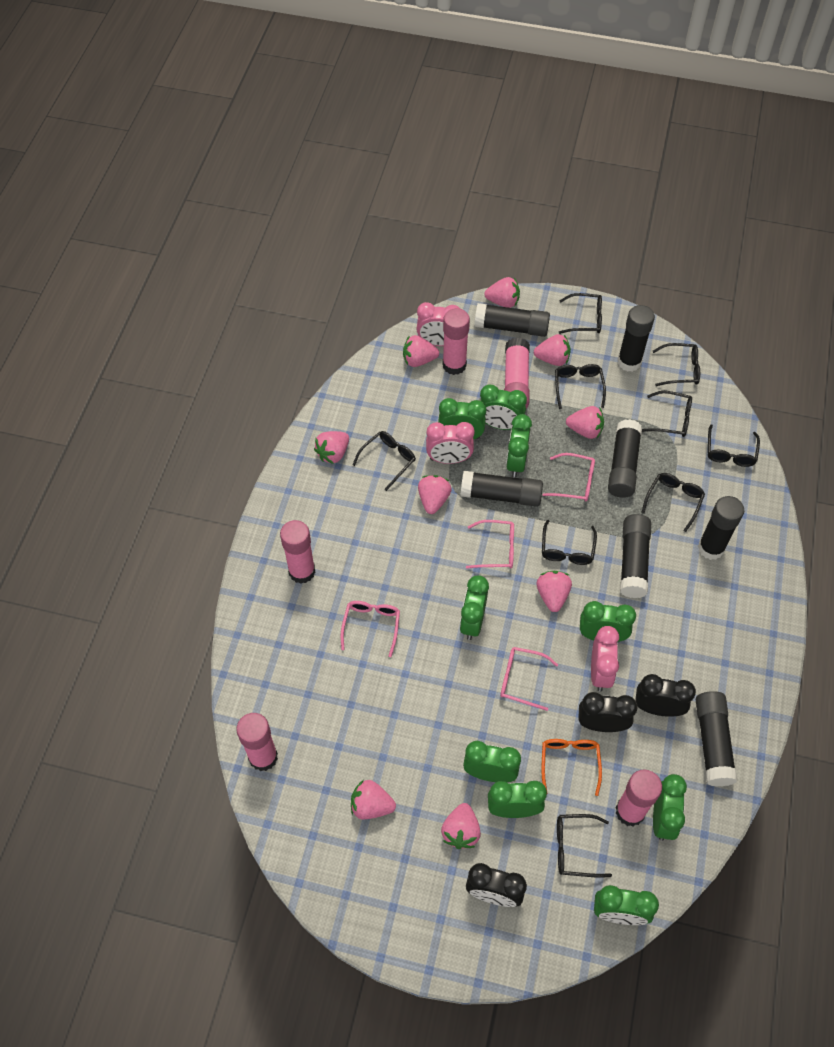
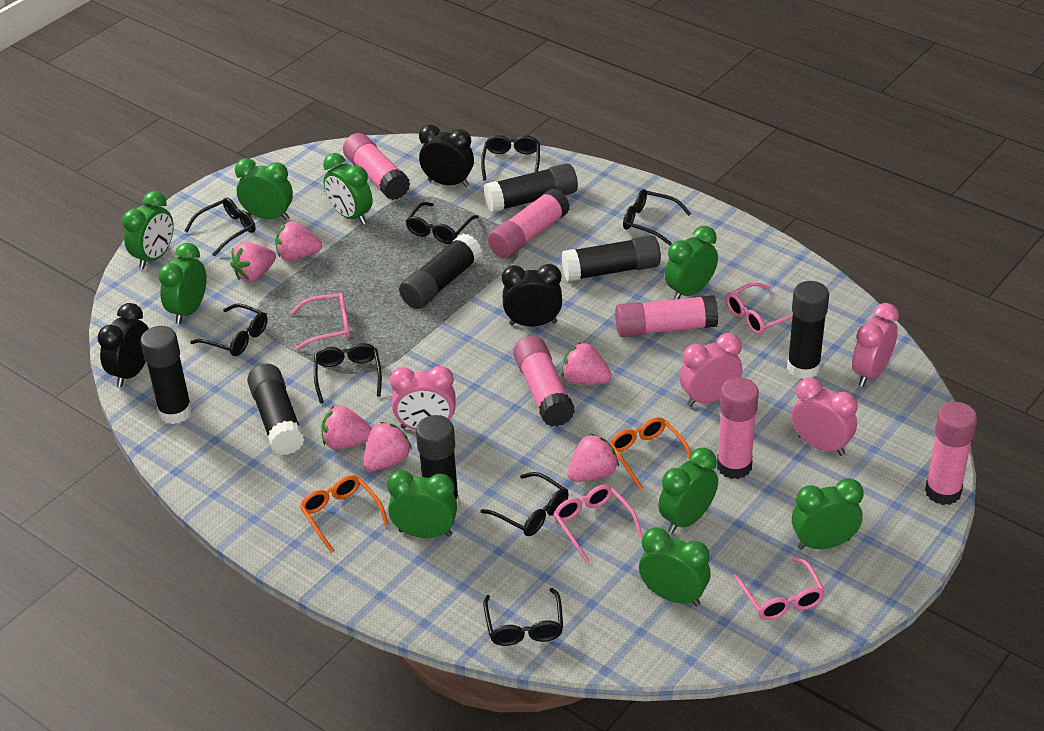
black glasses: [352,431,416,491] [542,520,597,565] [555,364,606,409] [557,814,612,878] [559,293,602,334] [641,473,705,532] [642,391,692,437] [653,343,700,386] [708,424,760,467] = 9 -> [185,197,256,256] [190,304,267,356] [314,343,382,403] [406,202,479,244] [480,472,569,536] [481,135,540,181] [483,588,563,646] [623,189,691,245] = 8
orange glasses: [542,739,602,796] = 1 -> [300,475,389,553] [610,417,691,490] = 2
pink clock: [416,302,460,346] [426,422,475,464] [591,626,619,692] = 3 -> [390,366,456,430] [680,333,743,407] [791,378,857,456] [852,303,899,387] = 4
pink glue stick: [236,713,278,771] [280,520,316,584] [442,308,470,375] [504,338,530,409] [615,769,662,826] = 5 -> [343,133,410,200] [488,188,570,258] [513,336,575,427] [615,295,718,337] [717,377,759,479] [925,402,977,505] = 6
pink strawberry: [314,431,349,464] [351,780,396,819] [403,335,439,367] [418,475,452,514] [441,803,481,849] [484,277,520,308] [534,334,571,366] [536,571,572,612] [566,406,604,439] = 9 -> [230,242,276,282] [275,222,322,261] [321,405,372,449] [363,422,412,471] [562,342,612,385] [568,434,619,482] = 6

